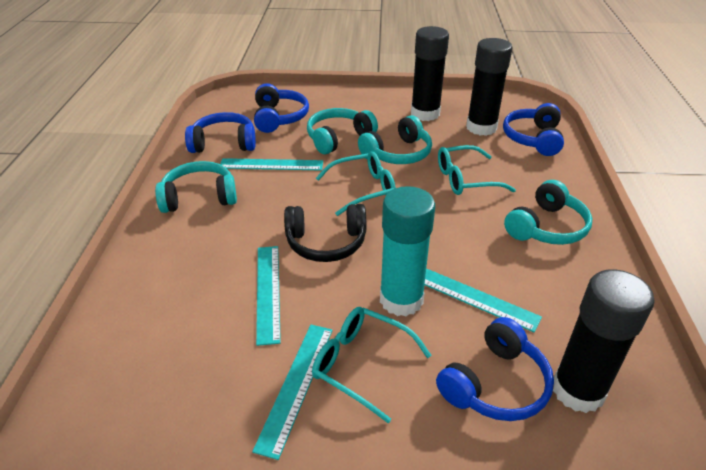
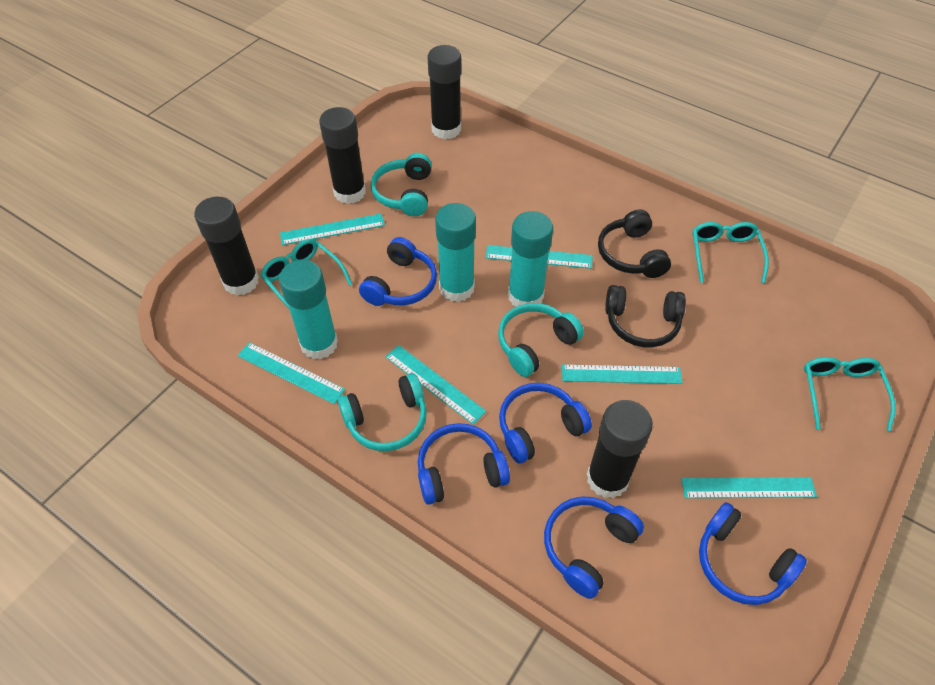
black glue stick: [411,26,449,121] [466,38,513,136] [553,269,655,413] = 3 -> [194,197,259,295] [319,107,366,204] [427,45,461,139] [587,400,653,498] = 4
black headphones: [284,204,366,262] = 1 -> [598,209,671,278] [605,285,686,347] = 2
blue headphones: [185,112,256,153] [254,83,309,133] [436,317,554,421] [503,103,564,156] = 4 -> [359,237,437,306] [418,423,510,505] [499,383,592,464] [544,497,644,599] [699,502,807,605] = 5
turquoise glue stick: [380,186,435,316] = 1 -> [279,260,338,359] [435,203,476,302] [508,211,553,307] = 3
turquoise headphones: [155,161,237,213] [307,108,378,154] [358,115,432,164] [504,180,592,245] = 4 -> [338,373,427,451] [371,153,432,216] [498,303,584,377] = 3
turquoise ruler: [220,158,323,171] [252,325,333,460] [256,246,281,346] [424,268,542,332] = 4 -> [237,342,345,404] [280,214,385,245] [386,345,487,425] [485,245,593,269] [562,364,683,384] [681,477,817,498] = 6

